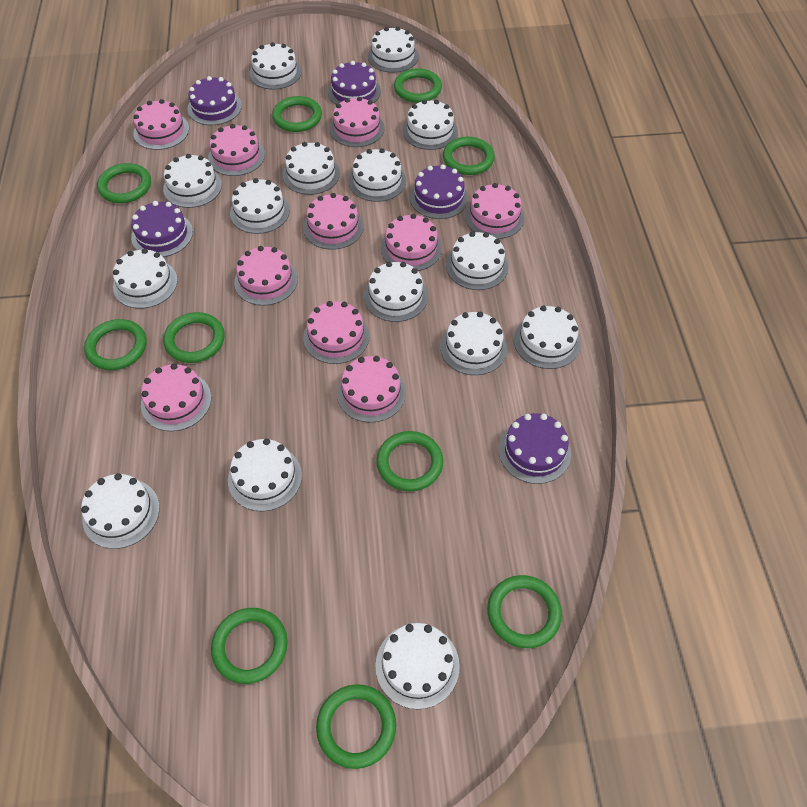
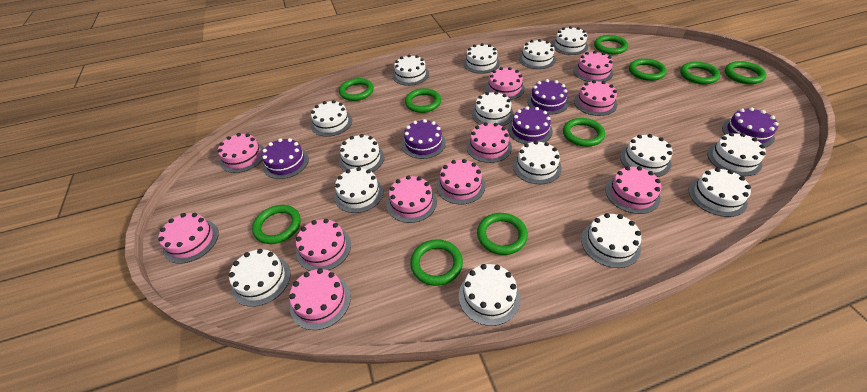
pink cake: [133,99,189,150] [141,363,211,431] [208,124,265,176] [234,246,298,306] [303,193,364,250] [303,301,370,364] [330,97,385,147] [337,356,406,423] [381,214,442,271] [465,183,525,239] = 10 -> [158,213,219,264] [218,133,264,173] [289,268,351,330] [296,219,351,271] [387,175,437,223] [436,159,486,205] [466,122,512,163] [485,67,525,100] [574,51,613,82] [574,80,617,116] [606,166,661,214] = 11

